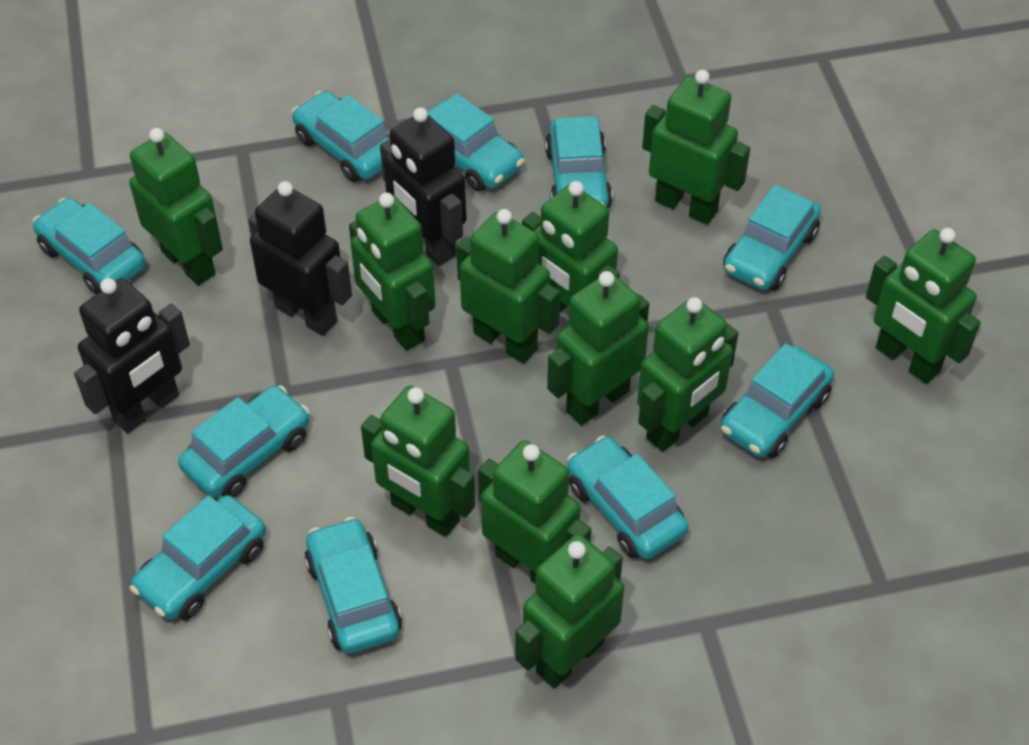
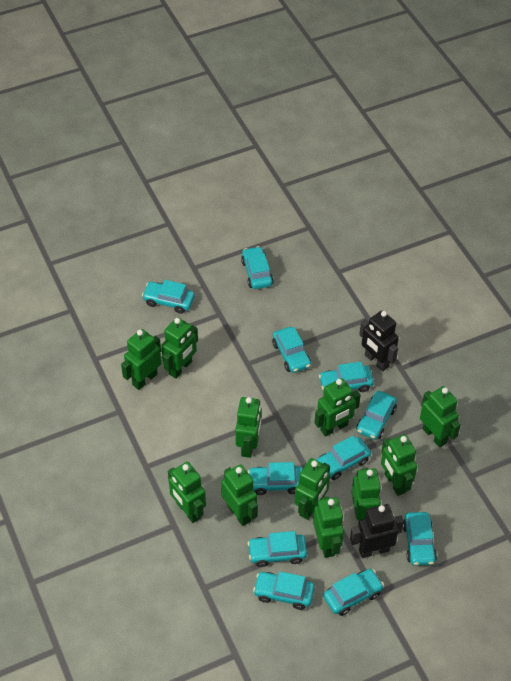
black robot: [74,278,190,433] [248,181,352,336] [380,107,467,266] = 3 -> [350,504,404,558] [359,311,399,371] = 2
turquoise car: [33,198,145,294] [130,495,266,620] [178,385,310,498] [292,91,390,182] [304,517,402,654] [427,93,525,192] [545,116,612,208] [567,436,688,559] [720,343,834,458] [723,185,821,291] = 10 -> [142,280,195,314] [241,246,274,289] [248,462,303,495] [248,531,307,567] [253,571,315,610] [272,327,311,373] [317,436,371,480] [319,362,374,392] [323,569,384,616] [356,391,397,440] [403,512,437,566] = 11

